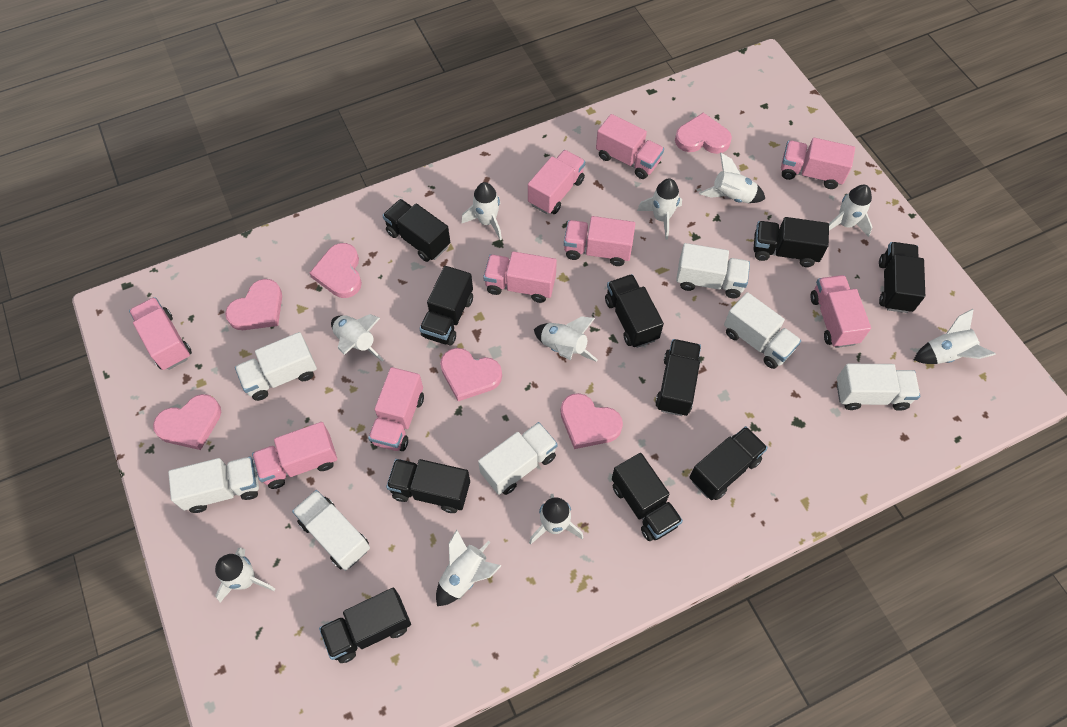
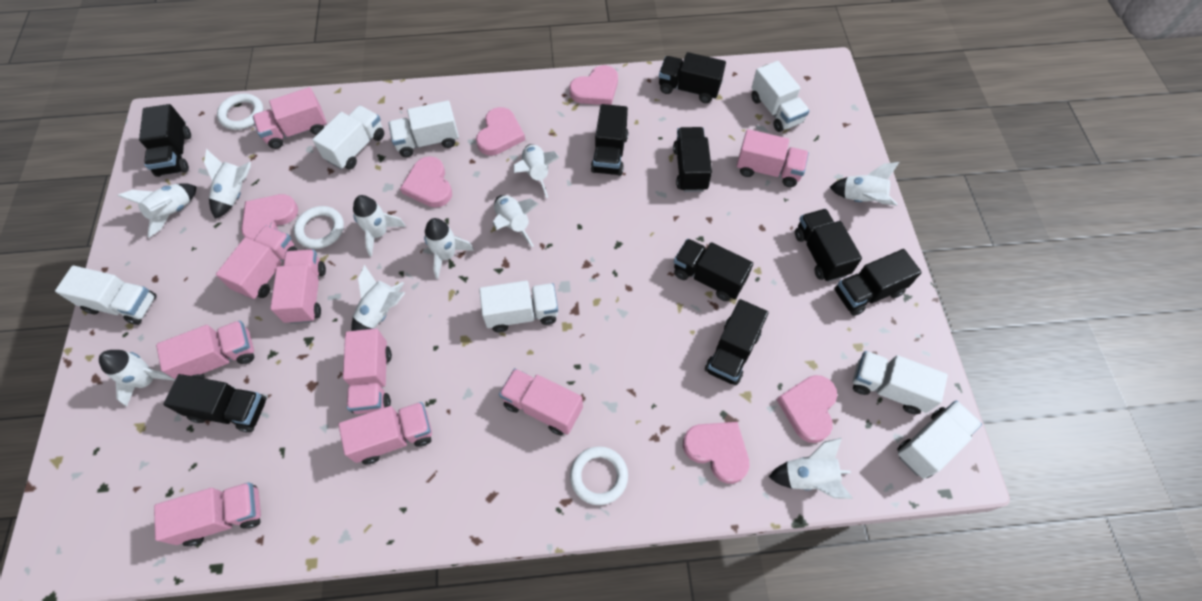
black truck: [319,588,411,663] [382,199,450,262] [386,459,470,513] [419,266,473,345] [605,274,664,348] [612,453,683,541] [655,339,701,416] [689,426,768,500] [754,217,829,267] [879,242,925,313] = 10 -> [139,104,191,177] [163,374,267,432] [591,104,628,176] [659,52,726,103] [673,127,712,192] [674,239,753,301] [705,299,769,385] [795,209,862,282] [834,249,922,316] = 9
white ring: none = 0 -> [217,94,263,130] [294,206,344,249] [570,446,628,505] = 3

